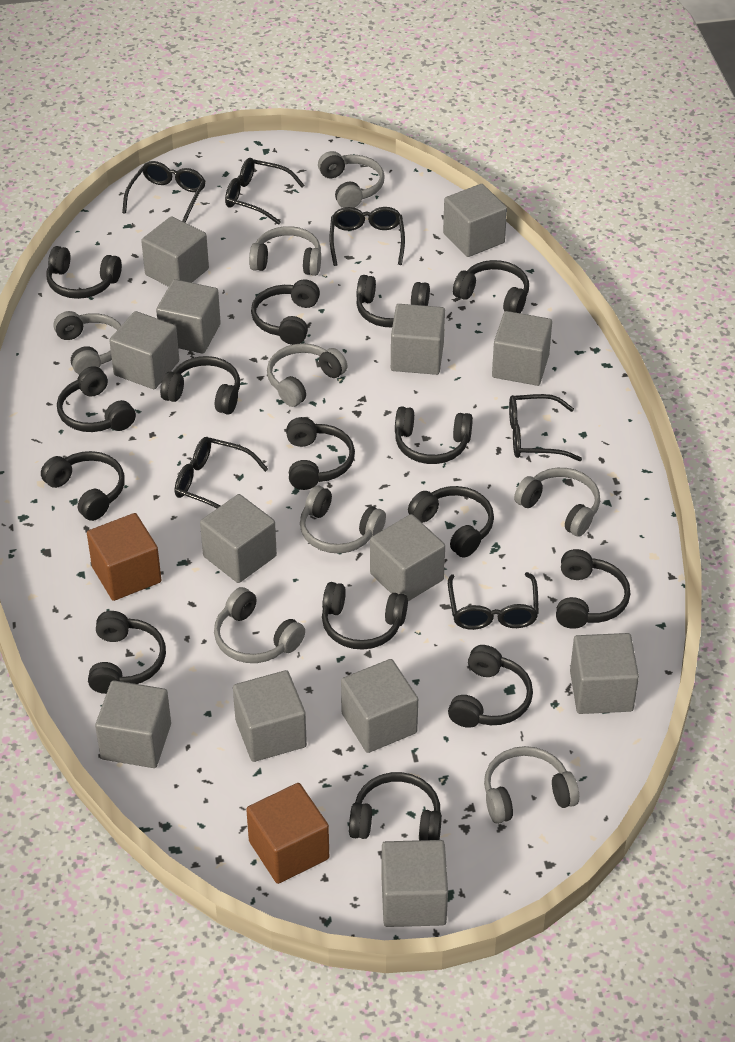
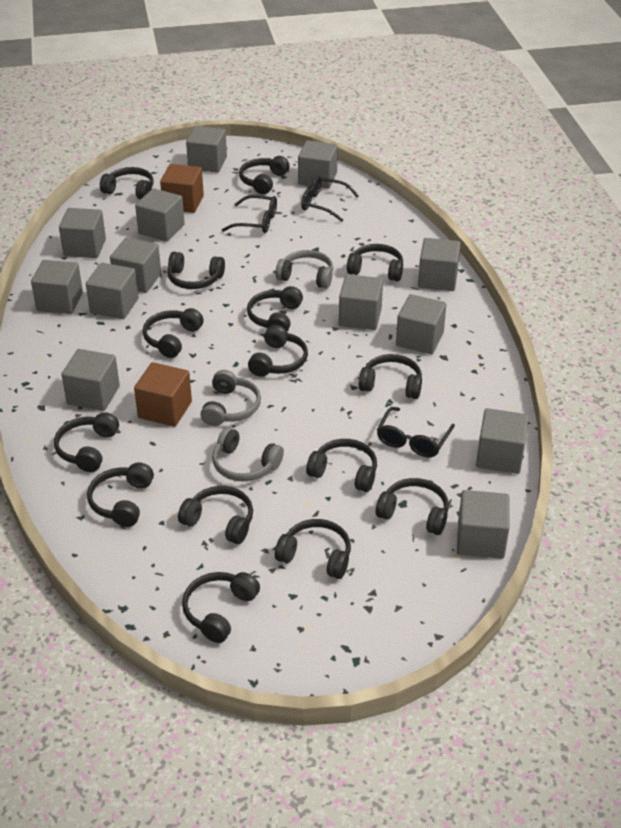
black glasses: [122,161,206,223] [175,437,268,508] [225,158,305,225] [330,207,405,266] [448,572,539,630] [509,394,582,461] = 6 -> [222,195,277,233] [301,175,359,222] [377,407,455,457] = 3
grey headphones: [54,311,122,374] [214,587,305,663] [249,226,321,276] [267,343,348,407] [300,486,386,553] [318,151,385,208] [484,746,579,824] [514,468,600,537] = 8 -> [200,370,261,426] [212,427,284,482] [275,250,333,289] = 3

